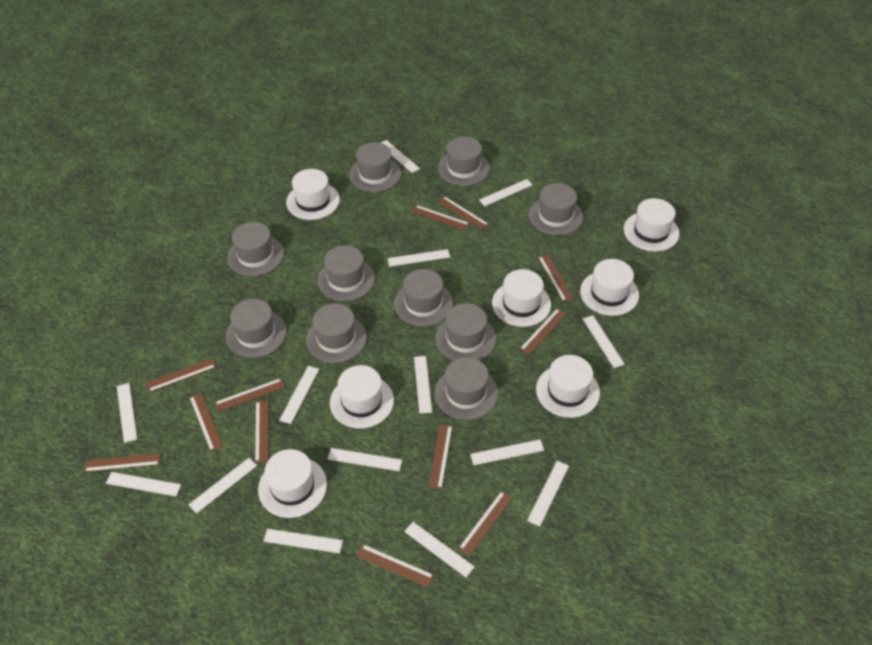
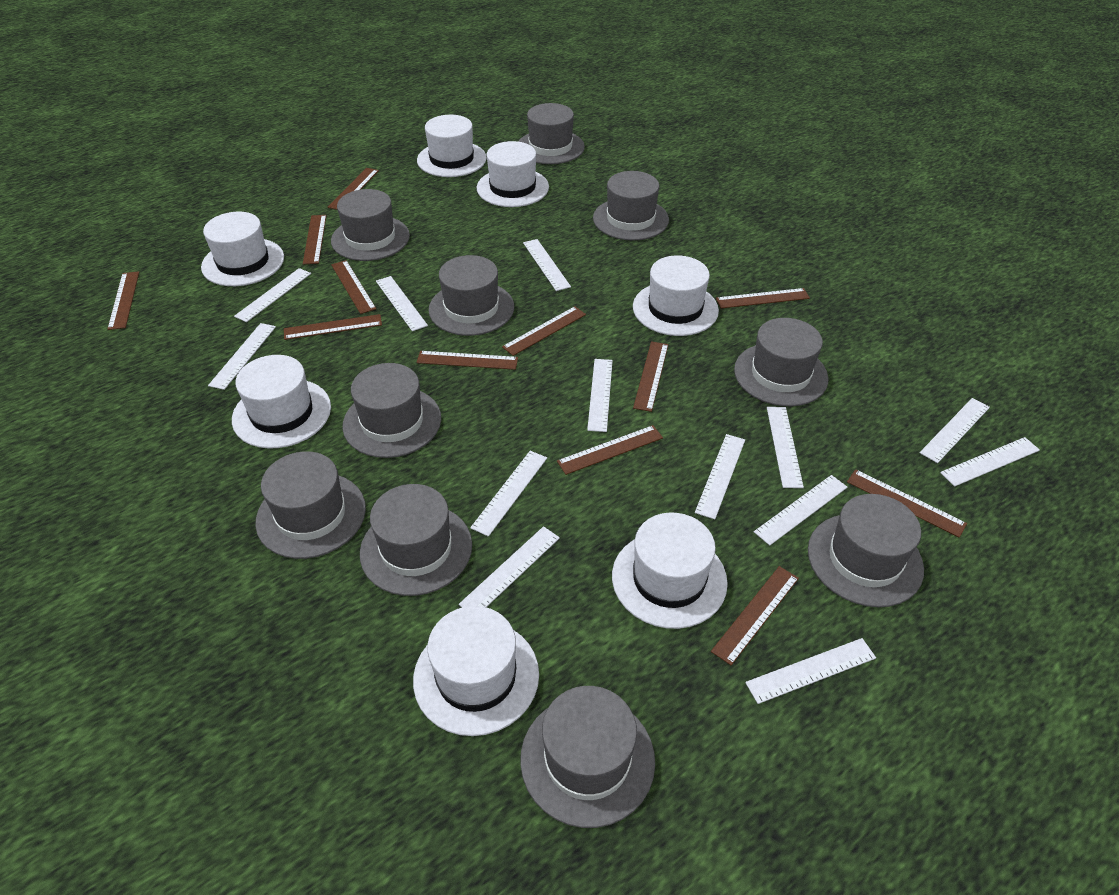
white ruler: [106,472,181,496] [117,383,137,443] [188,458,257,514] [264,529,343,553] [279,366,319,424] [328,448,402,471] [381,140,420,173] [388,249,450,267] [404,522,475,577] [414,356,432,414] [470,439,544,465] [479,179,532,206] [527,461,569,527] [583,315,625,368] = 14 -> [208,323,276,390] [234,268,311,322] [376,276,428,331] [459,526,560,608] [470,451,547,537] [523,239,571,291] [587,359,613,432] [695,434,745,519] [745,638,876,704] [754,475,847,546] [767,407,804,488] [920,398,990,463] [940,437,1040,487] = 13

